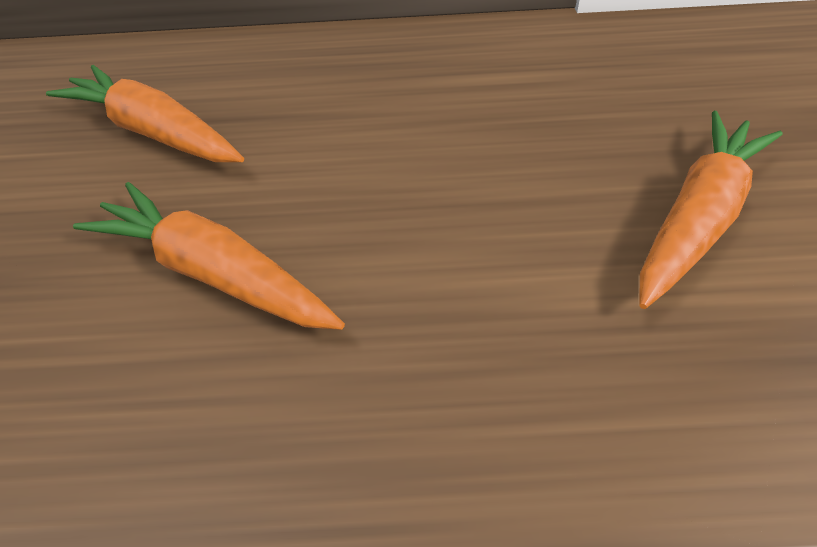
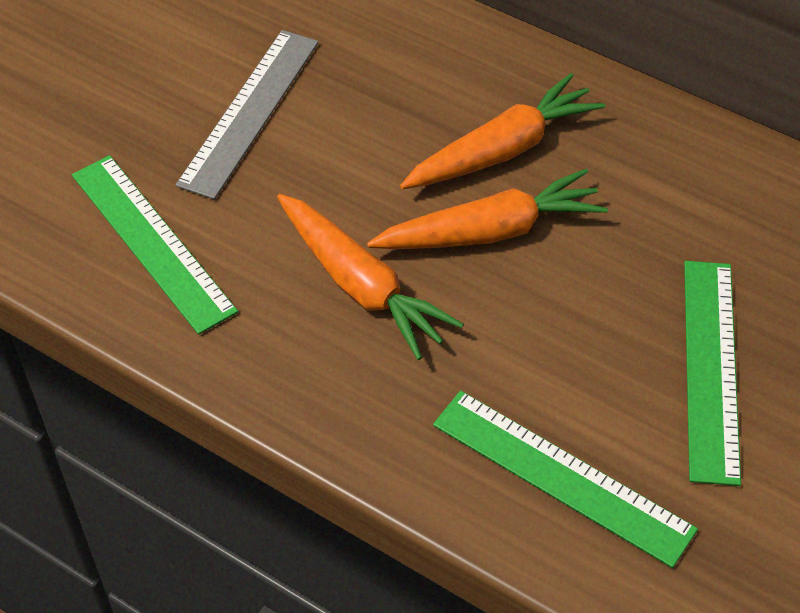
green ruler: none = 0 -> [72,155,238,335] [433,391,698,568] [684,261,741,486] = 3
grey ruler: none = 0 -> [176,30,318,200] = 1

